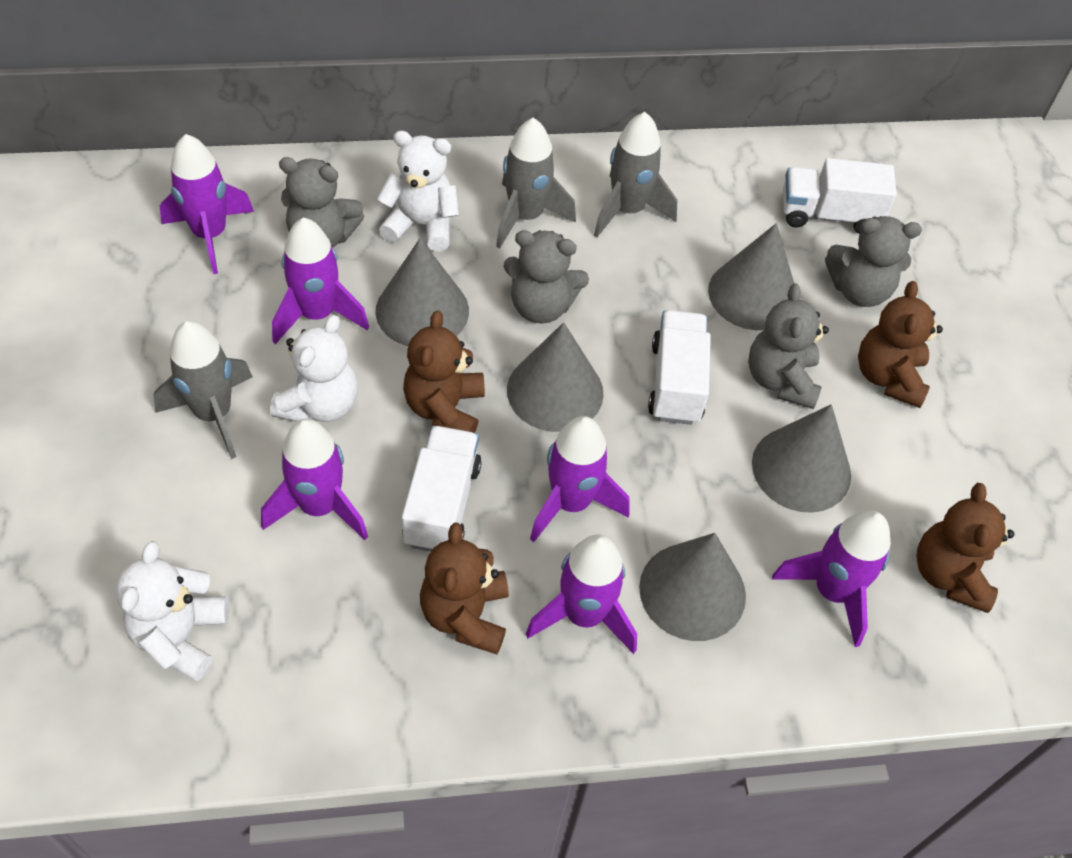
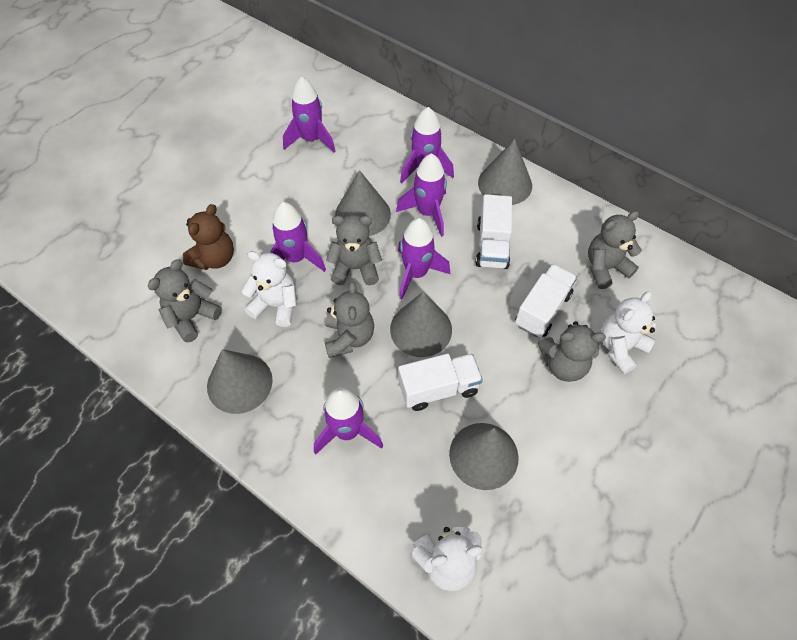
brown teddy bear: [403,310,485,433] [420,523,509,654] [858,281,943,408] [916,483,1014,613] = 4 -> [182,204,234,270] = 1
grey rocket: [153,321,253,459] [496,118,576,248] [594,112,677,237] = 3 -> none = 0
grey teddy bear: [279,157,364,248] [503,230,589,323] [748,284,829,409] [825,216,922,307] = 4 -> [148,259,222,343] [325,281,374,358] [326,215,382,285] [538,321,606,382] [588,211,642,289] = 5

